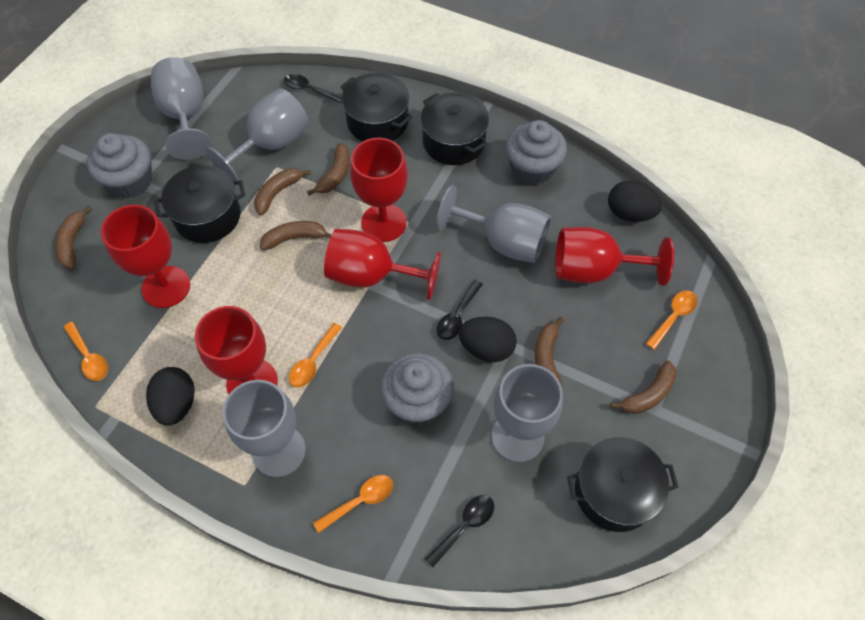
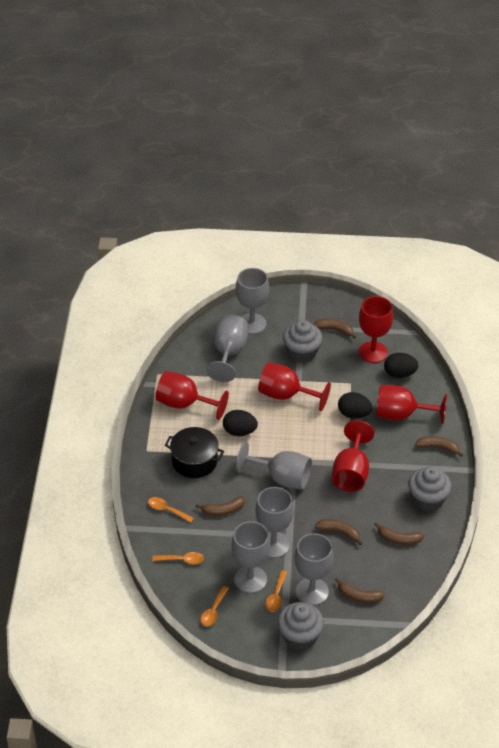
black pot: [154,165,245,243] [340,72,412,142] [420,92,489,165] [567,437,678,532] = 4 -> [165,427,224,478] = 1
black spoon: [284,74,342,103] [425,495,494,568] [436,280,483,340] = 3 -> none = 0
grey goblet: [151,57,211,160] [205,88,309,181] [223,380,306,477] [436,185,551,263] [491,364,563,462] = 5 -> [206,314,248,382] [232,521,270,593] [236,268,269,334] [236,442,312,490] [256,487,294,558] [295,533,334,605] = 6

